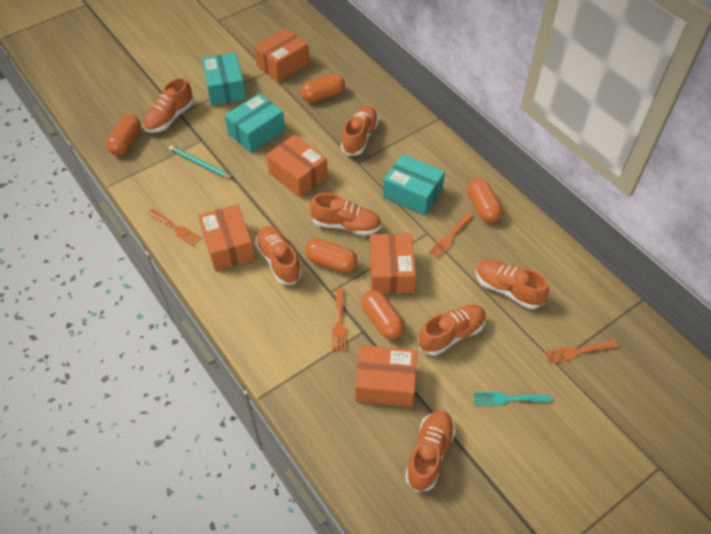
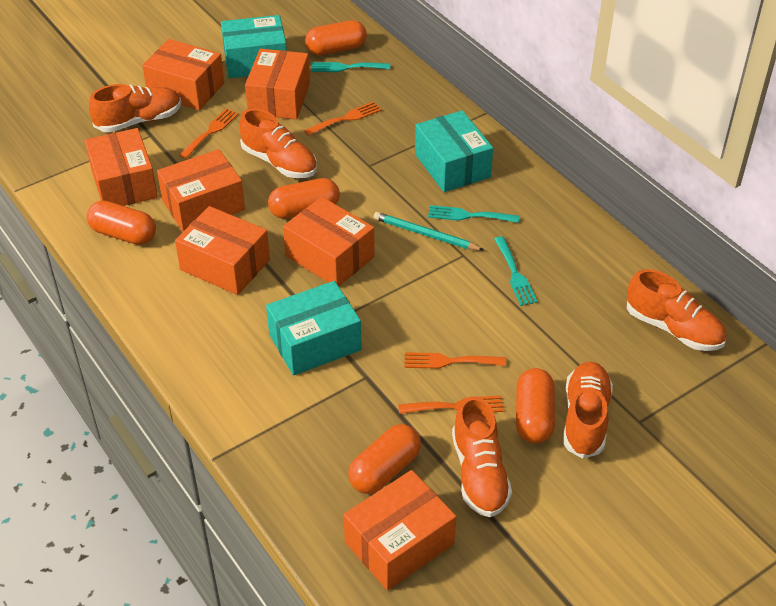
orange box: [198,204,255,271] [254,28,309,82] [266,134,328,198] [355,345,417,407] [369,233,416,294] = 5 -> [85,128,158,206] [142,39,224,110] [157,149,245,232] [175,206,270,295] [245,49,310,120] [283,197,375,286] [344,470,456,590] = 7
orange shoe: [143,78,194,133] [255,226,302,285] [310,193,381,236] [341,106,379,156] [405,410,455,492] [418,305,486,356] [476,260,549,309] = 7 -> [89,84,181,132] [239,108,317,178] [452,396,512,517] [563,362,613,459] [627,269,726,351] = 5
turquoise fork: [474,392,551,406] = 1 -> [311,62,390,72] [428,205,519,223] [494,236,538,306] = 3

